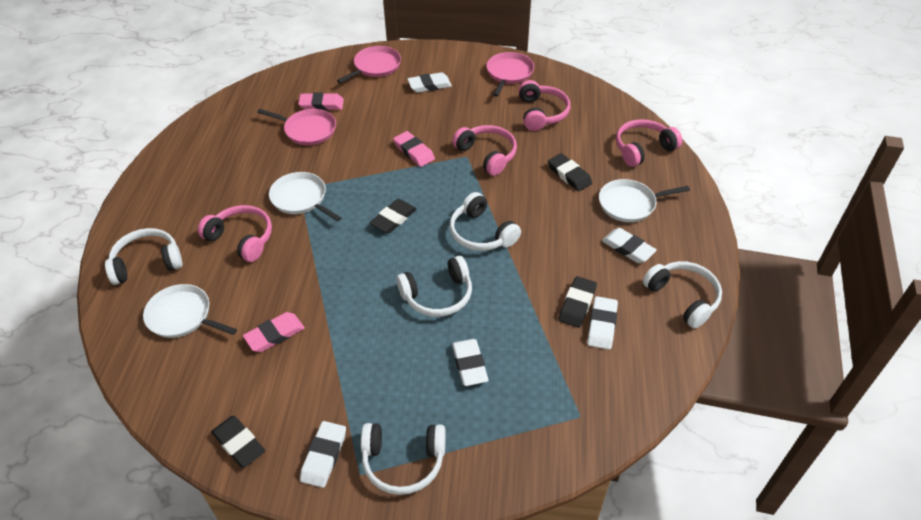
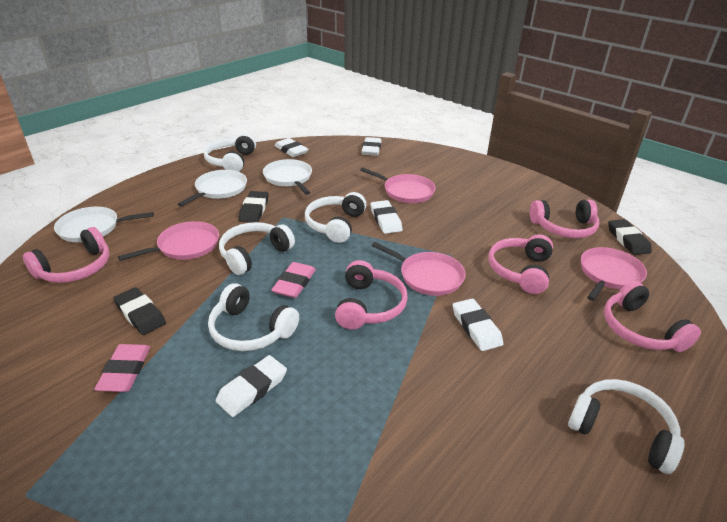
black eraser: [211,416,265,468] [370,199,417,234] [548,153,592,191] [558,276,597,328] = 4 -> [113,287,166,335] [239,191,268,223] [608,219,652,255] = 3
pink eraser: [243,312,305,352] [298,92,344,111] [393,131,435,167] = 3 -> [94,344,150,392] [271,262,316,298] = 2
pink headphones: [198,205,272,262] [452,125,517,176] [518,80,570,131] [616,119,682,167] = 4 -> [23,227,110,283] [335,260,408,329] [488,234,553,294] [530,200,599,238] [604,281,701,352] = 5
pink pan: [257,109,336,145] [337,46,401,83] [486,52,534,97] = 3 -> [118,221,219,261] [360,167,436,203] [372,242,466,296] [581,247,647,301] = 4

